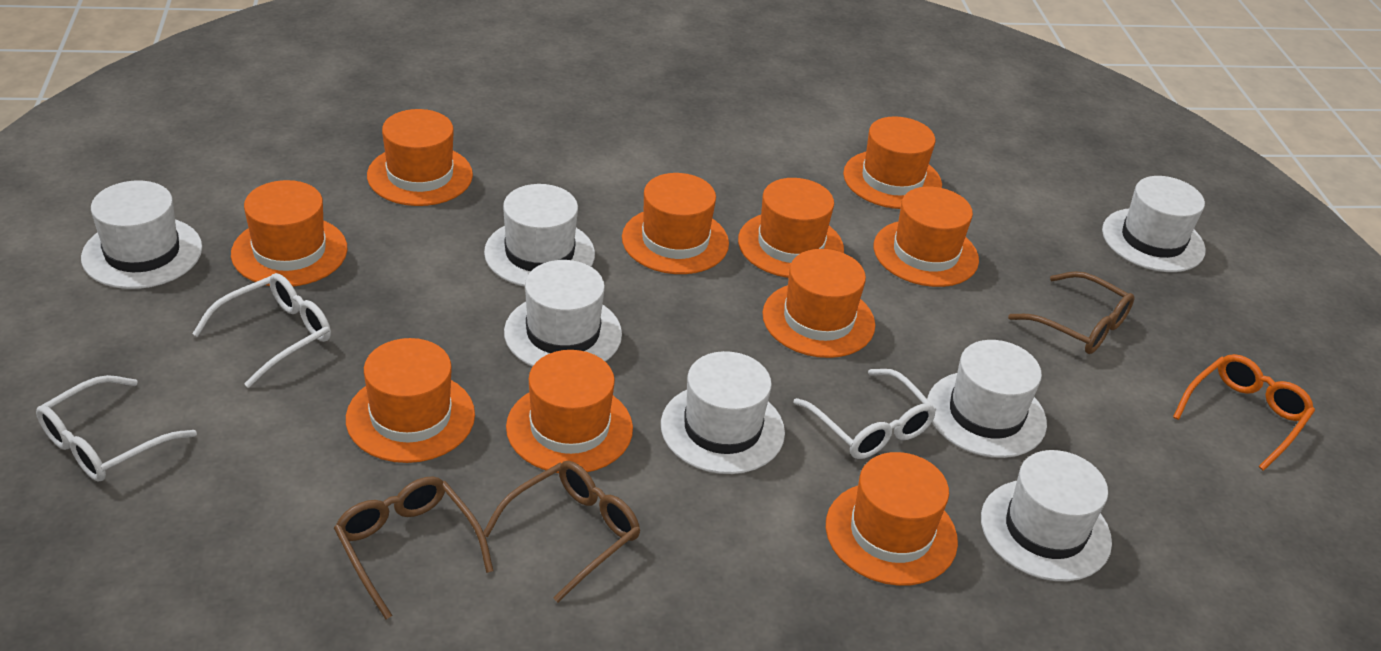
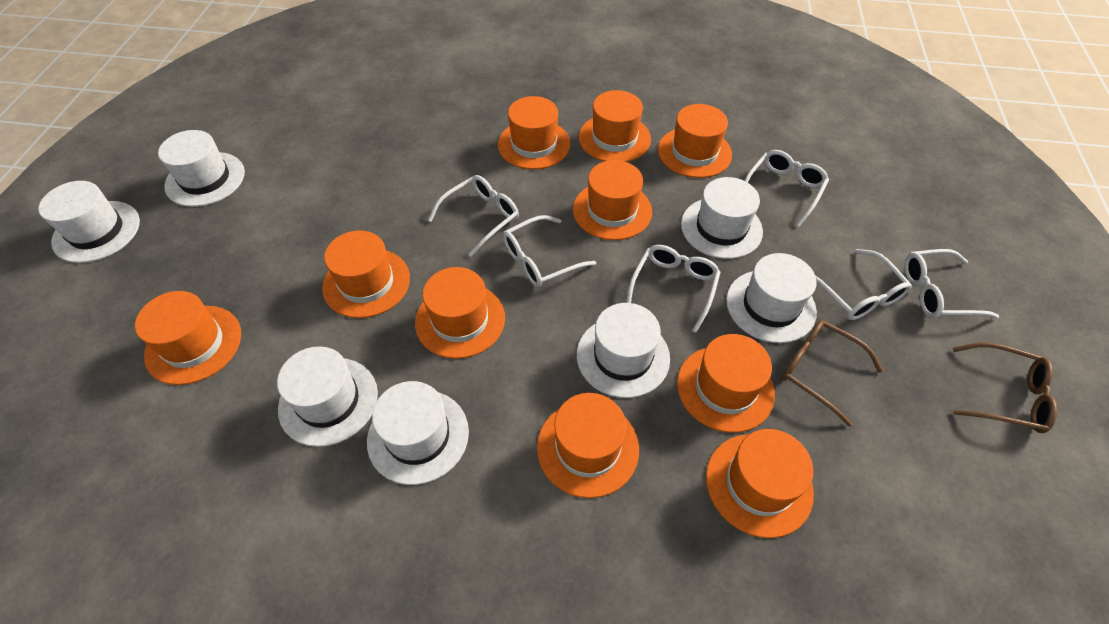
brown glasses: [334,476,494,620] [483,461,640,602] [1008,271,1134,354] = 3 -> [782,320,884,427] [953,343,1058,433] = 2
orange glasses: [1173,354,1315,471] = 1 -> none = 0
white glasses: [36,375,197,482] [192,273,331,388] [793,369,936,459] = 3 -> [428,175,519,257] [503,215,596,287] [626,245,721,333] [744,150,829,227] [816,249,912,320] [904,249,1000,319] = 6

